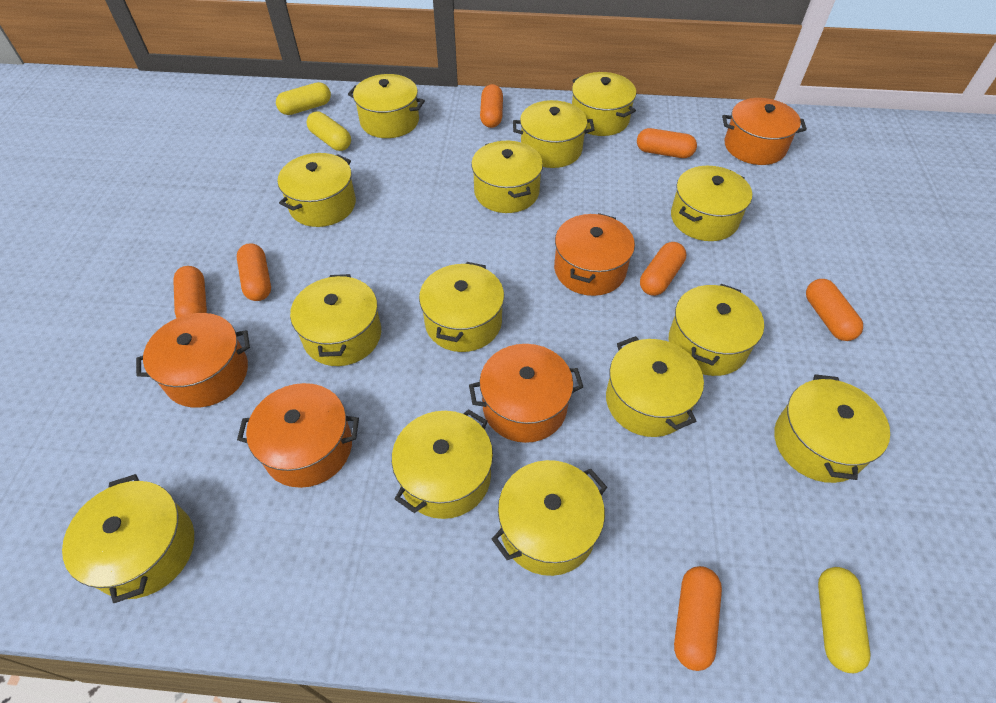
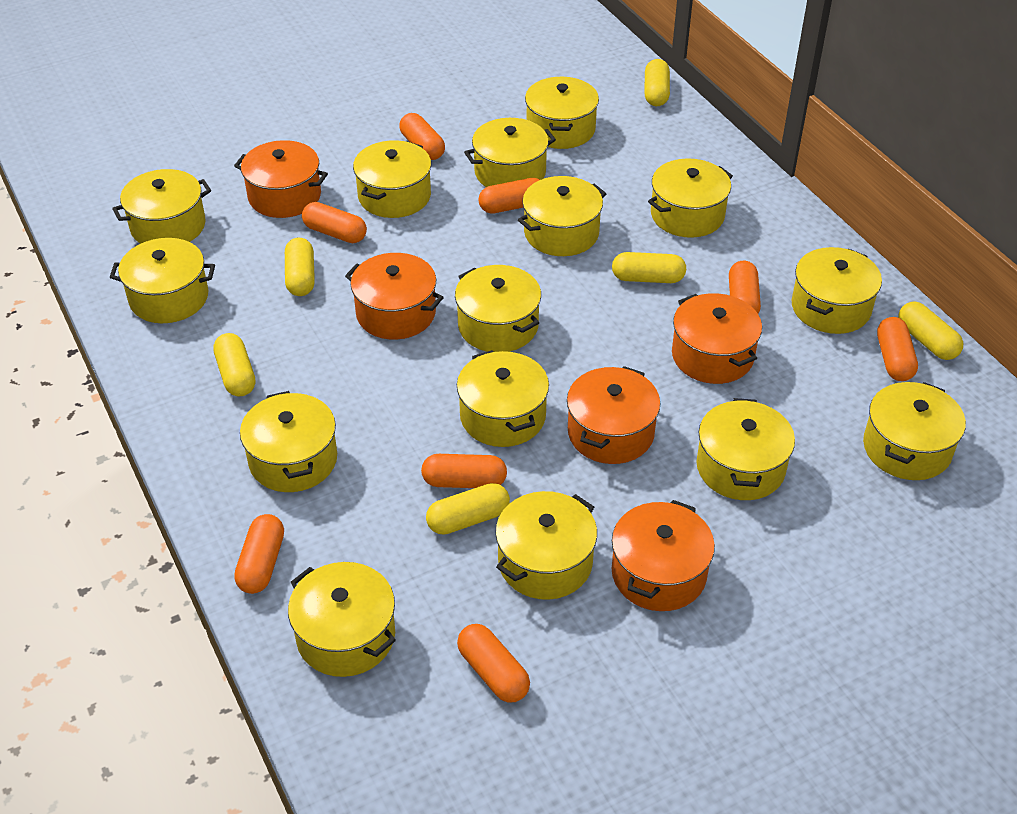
orange capsule: [173,266,207,318] [237,243,271,301] [480,84,503,128] [637,128,697,158] [640,242,686,296] [674,566,722,671] [806,279,863,341] = 7 -> [234,514,284,594] [302,202,367,243] [399,113,445,160] [421,454,507,488] [457,624,530,702] [478,178,540,214] [729,261,761,314] [877,317,918,381] = 8
yellow capsule: [276,82,331,115] [307,112,351,151] [818,567,870,673] = 3 -> [213,333,255,397] [285,238,315,296] [426,483,510,535] [612,252,686,283] [645,59,670,106] [898,302,963,360] = 6
yellow pot: [62,474,194,603] [278,153,356,227] [290,274,381,366] [348,74,425,138] [392,409,493,519] [419,262,504,352] [471,141,543,213] [492,460,607,576] [513,100,594,168] [572,72,636,136] [606,336,704,437] [669,284,764,376] [671,166,752,241] [774,374,890,483] = 14 -> [110,238,215,323] [112,169,211,244] [240,391,337,492] [288,562,396,677] [353,140,431,218] [455,265,541,352] [457,350,549,447] [464,118,556,187] [495,491,597,600] [518,176,606,256] [525,77,599,149] [648,158,733,238] [696,398,795,500] [792,247,882,334] [863,382,966,480] = 15

